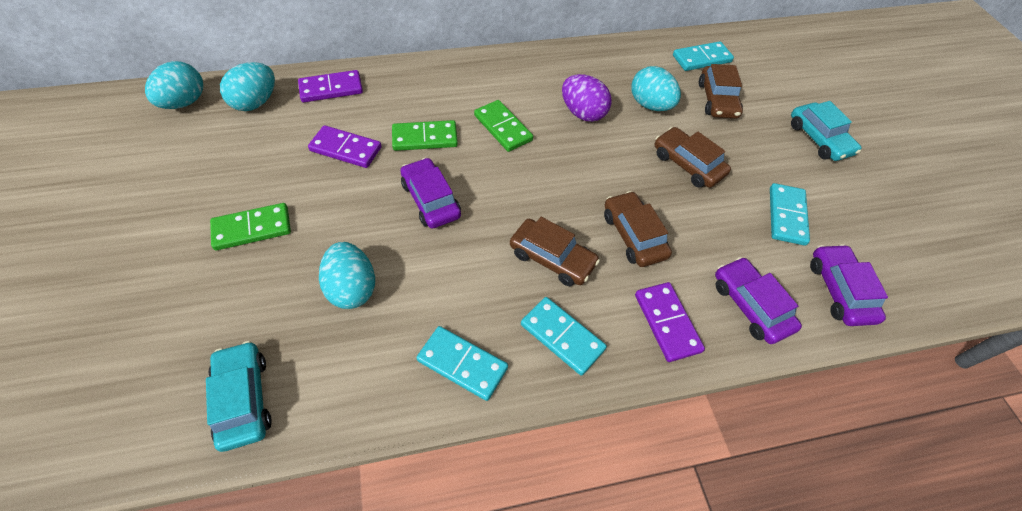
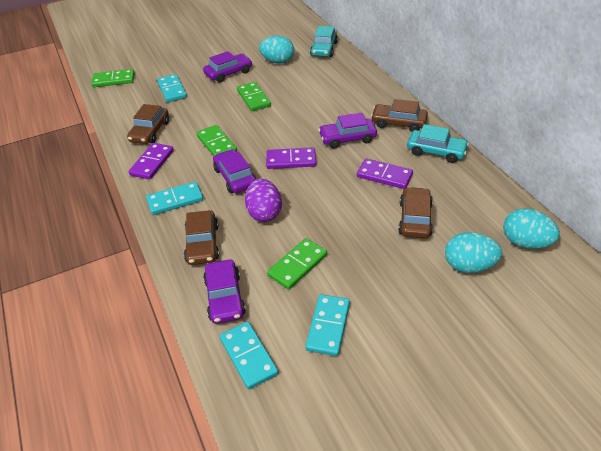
green domino: [210,203,291,250] [392,120,458,151] [474,100,533,152] = 3 -> [91,69,134,87] [196,125,237,156] [237,82,271,111] [267,238,327,290] = 4
purple car: [400,158,461,229] [715,257,802,344] [810,244,888,326] = 3 -> [203,51,252,82] [203,259,246,324] [213,149,256,193] [318,113,377,149] = 4
turquoise egg: [145,61,203,109] [220,62,275,111] [319,242,375,309] [631,66,681,111] = 4 -> [259,36,294,64] [445,232,502,273] [503,208,560,249] = 3

